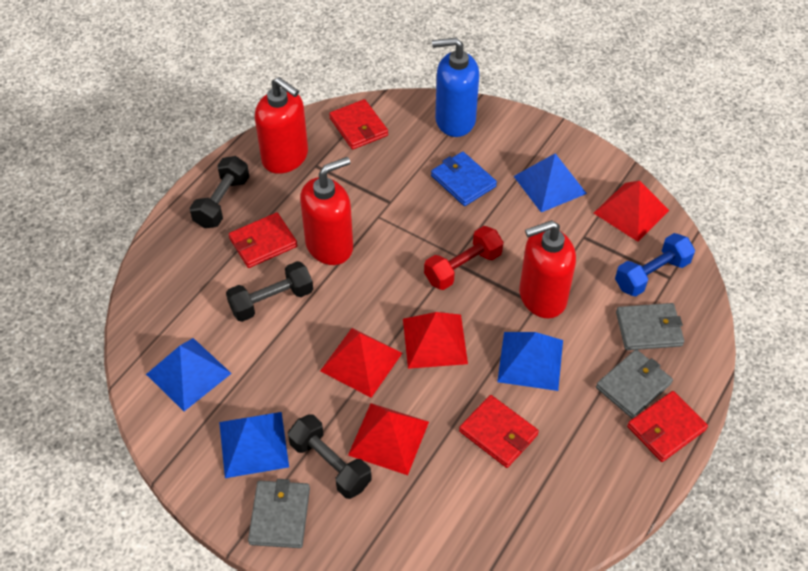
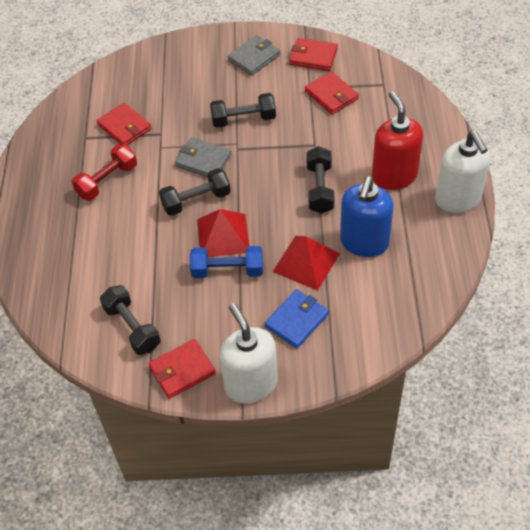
black dumbbell: [190,156,249,228] [226,261,313,322] [288,414,372,499] = 3 -> [100,285,161,355] [159,168,231,216] [210,93,276,128] [307,146,335,214] = 4
blue pyramid: [146,338,232,411] [219,412,289,478] [497,332,563,391] [514,153,587,212] = 4 -> none = 0
grey wallet: [248,479,310,548] [596,349,673,419] [616,303,684,350] = 3 -> [175,137,232,177] [228,35,280,76] = 2
red pyramid: [320,328,402,398] [348,403,429,475] [403,312,468,369] [594,180,670,242] = 4 -> [197,209,249,257] [273,236,340,291] = 2
red soap dispenser: [255,77,308,174] [300,157,353,265] [519,220,576,319] = 3 -> [372,91,423,190] = 1
white soap dispenser: none = 0 -> [220,303,278,404] [435,131,491,213] = 2

